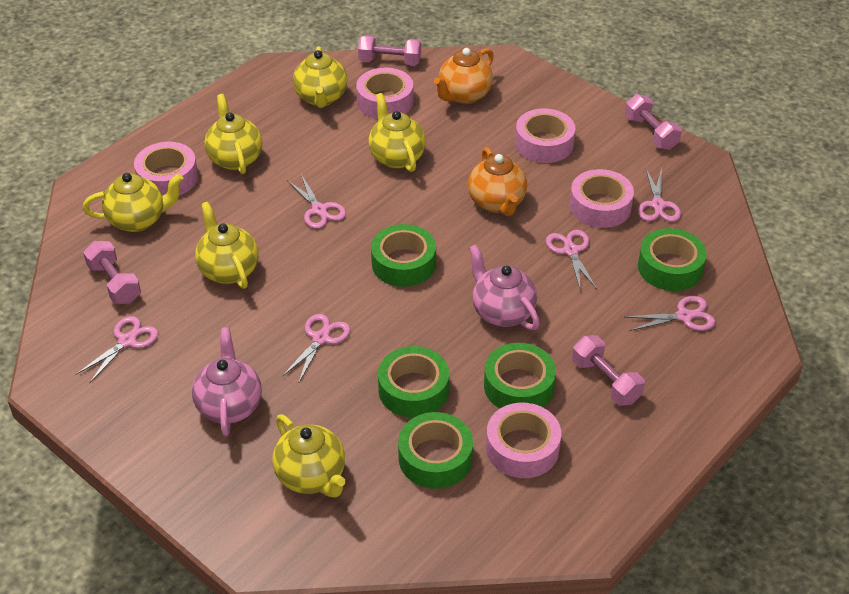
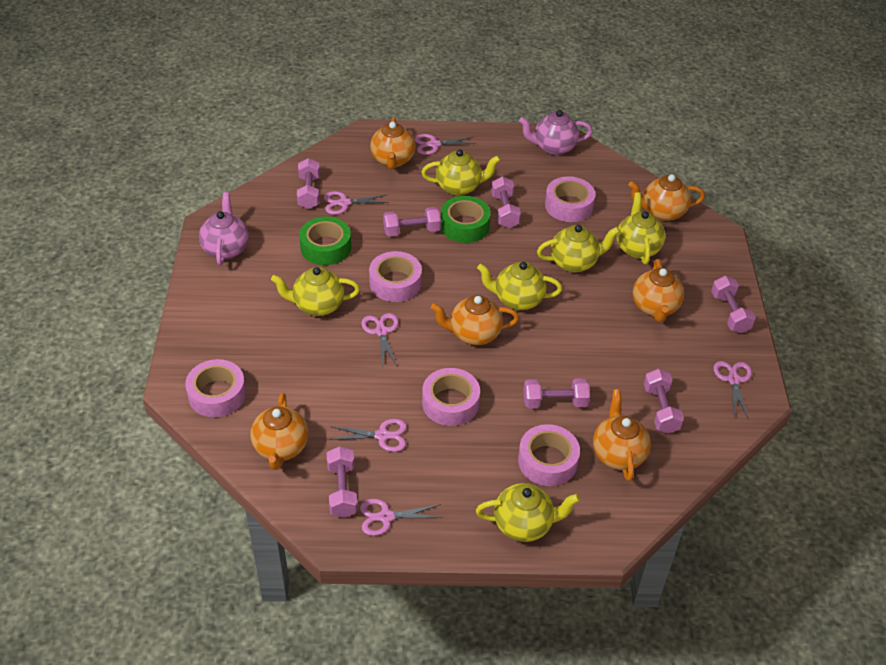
green tape: [371,224,436,287] [378,346,449,418] [398,412,473,489] [484,343,556,408] [638,228,707,291] = 5 -> [299,217,351,265] [441,196,491,243] = 2
orange teapot: [434,48,494,104] [468,147,527,216] = 2 -> [250,393,308,470] [370,117,415,169] [431,295,519,345] [593,389,651,481] [628,174,705,221] [633,259,684,322] = 6
pink dumbbell: [83,241,141,304] [358,35,421,65] [572,335,645,406] [625,94,682,150] = 4 -> [297,158,320,209] [327,446,358,518] [383,207,441,237] [491,176,521,228] [524,378,590,408] [644,369,684,434] [711,276,756,333] = 7

